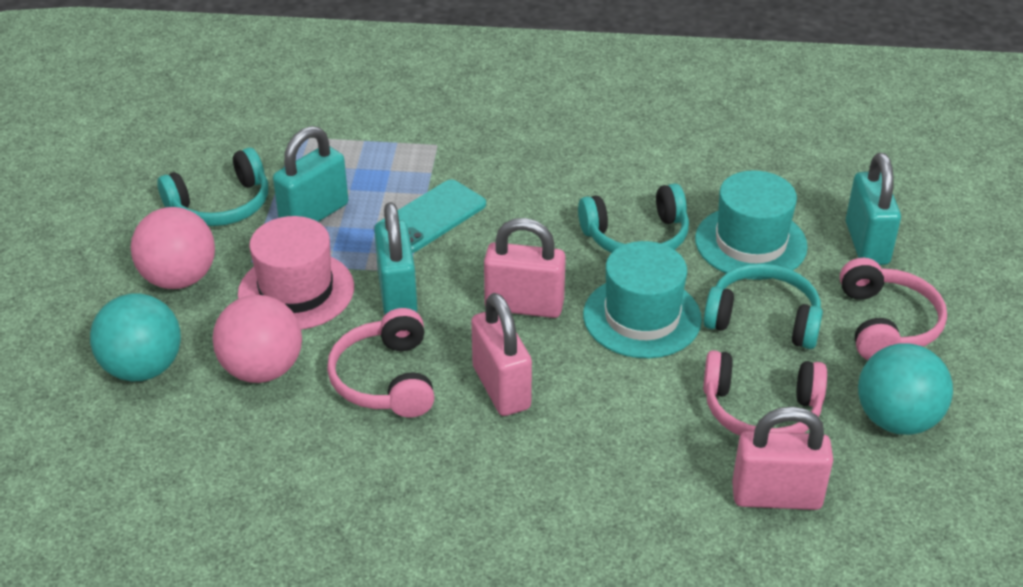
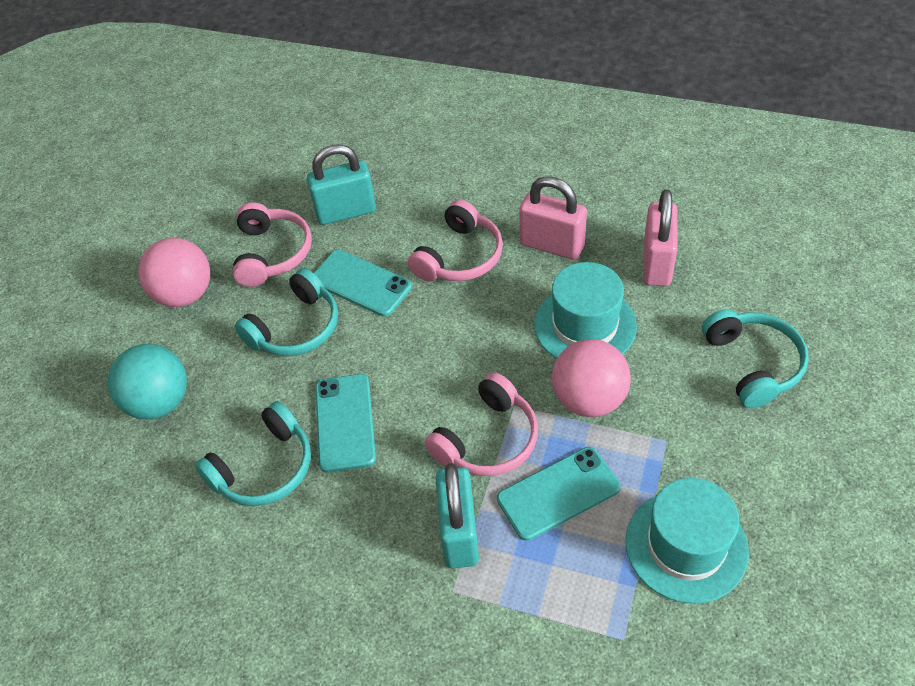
pink hat: [238,216,354,330] = 1 -> none = 0
pink padlock: [471,293,532,416] [484,218,566,318] [732,406,833,510] = 3 -> [519,176,587,260] [643,189,678,286] = 2
turquoise ball: [90,294,181,381] [858,343,953,435] = 2 -> [107,344,187,419] = 1
turquoise padlock: [273,126,348,222] [374,202,417,314] [846,153,901,265] = 3 -> [307,144,376,225] [435,463,479,568] = 2
turquoise phone: [375,179,486,253] = 1 -> [314,250,412,317] [315,374,376,473] [497,447,620,541] = 3

